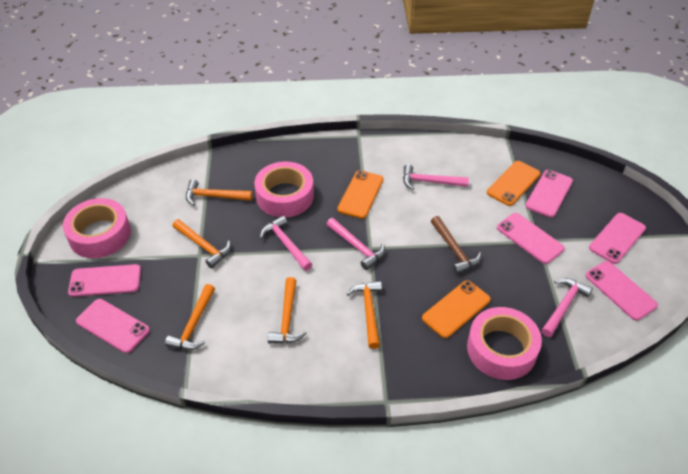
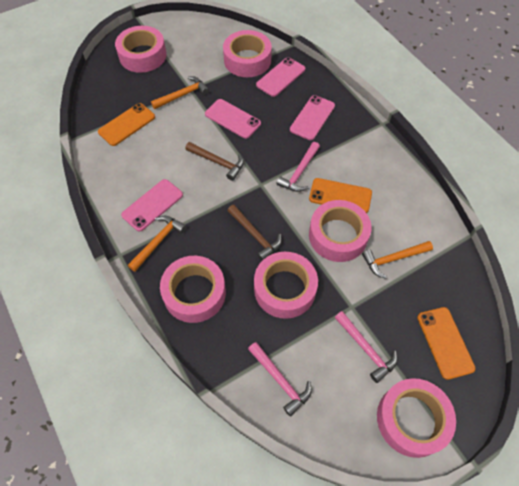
brown hammer: [431,216,482,274] = 1 -> [185,142,244,181] [227,205,282,261] = 2
orange hammer: [165,284,215,350] [173,219,231,268] [186,179,252,206] [268,277,306,343] [347,281,382,349] = 5 -> [128,216,187,272] [151,76,209,109] [362,241,433,279] = 3
pink hammer: [260,216,312,271] [326,218,385,270] [403,164,469,190] [541,278,593,337] = 4 -> [248,342,312,417] [277,142,320,192] [334,311,397,383] = 3
pink phone: [68,264,141,297] [76,299,150,353] [497,213,565,264] [525,170,573,218] [585,261,658,321] [589,213,646,264] = 6 -> [121,179,183,232] [205,99,261,139] [256,57,305,97] [290,95,335,140] = 4
pink tape: [62,198,131,258] [254,162,314,217] [467,307,542,380] = 3 -> [115,26,166,73] [160,256,226,323] [223,30,272,77] [254,252,318,319] [309,200,371,262] [377,378,456,458] = 6

